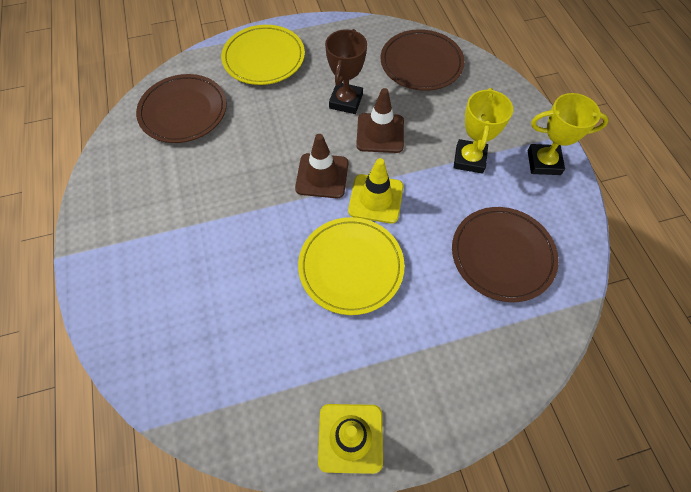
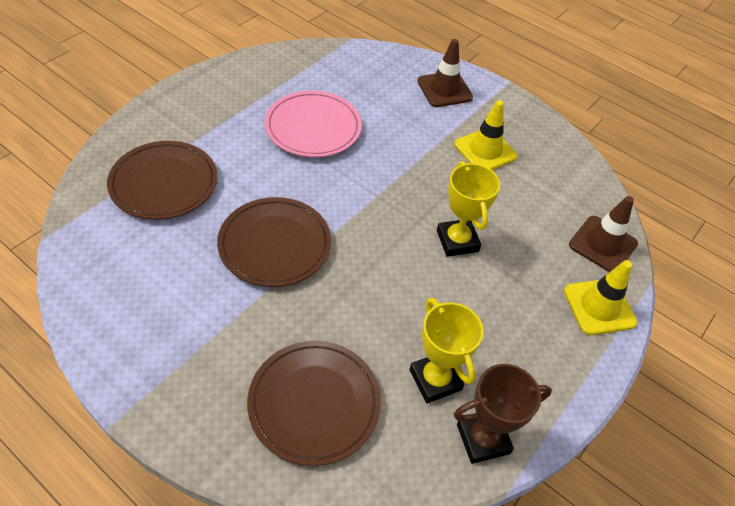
pink plate: none = 0 -> [265,91,362,157] = 1
yellow plate: [221,25,305,85] [298,217,405,315] = 2 -> none = 0

